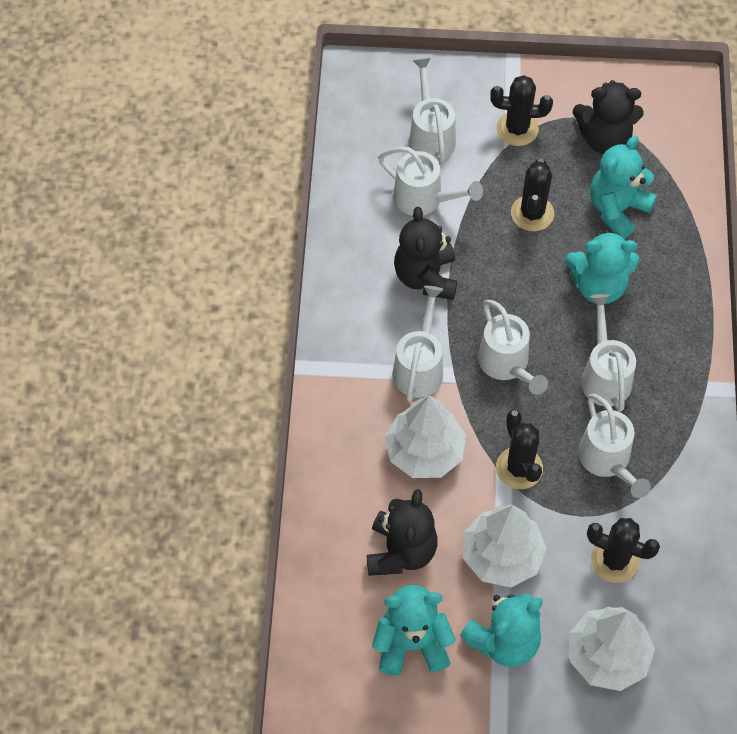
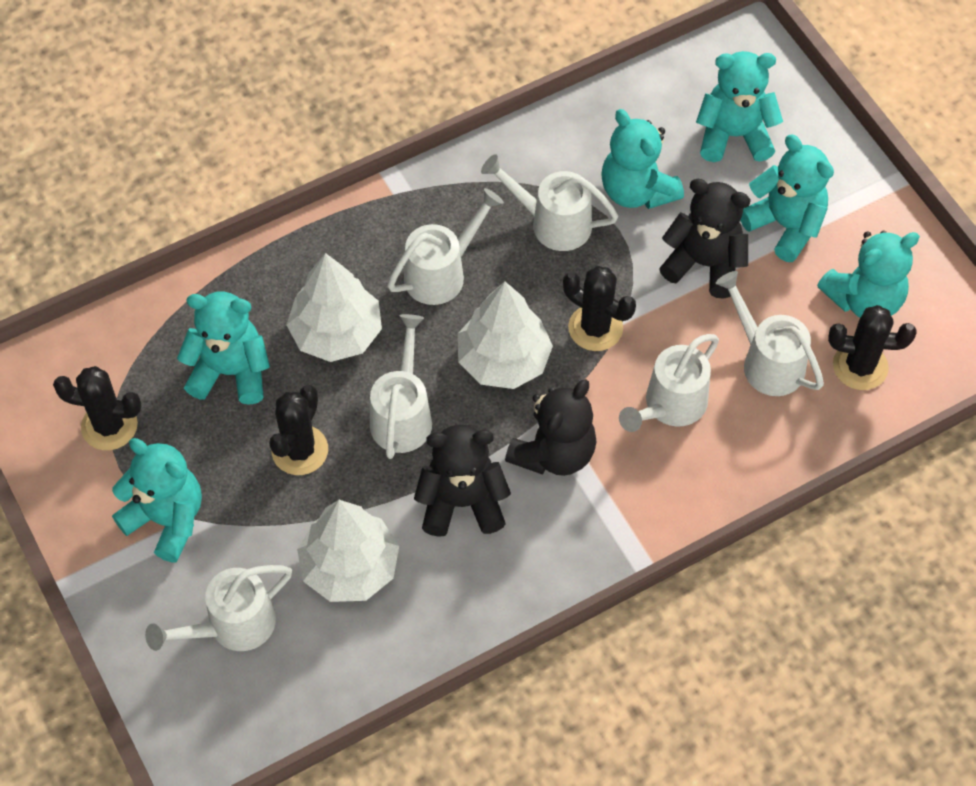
turquoise teddy bear: [372,585,456,675] [460,593,543,667] [565,229,639,304] [590,136,657,239] = 4 -> [112,438,202,562] [177,291,270,405] [601,109,684,209] [696,51,783,162] [740,135,834,262] [817,231,920,317] = 6

